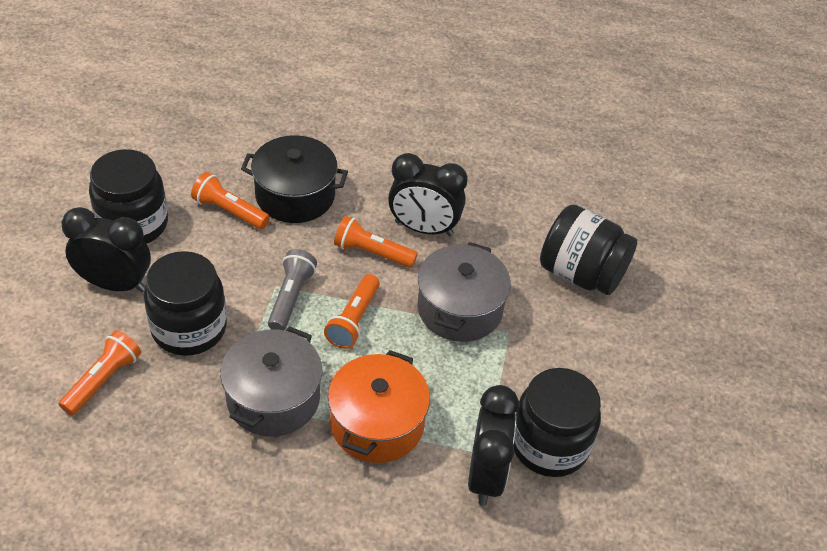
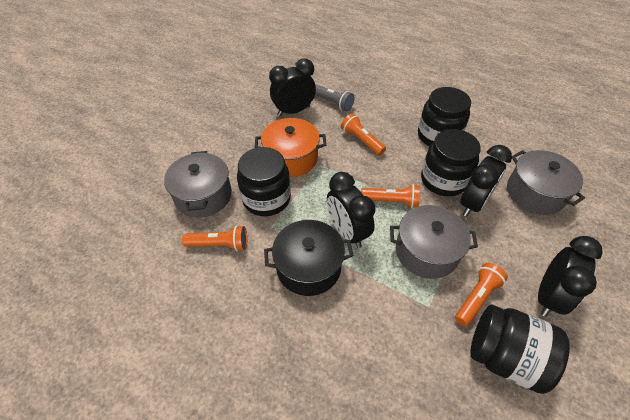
black clock: [62,207,151,292] [388,153,468,236] [468,385,519,506] = 3 -> [269,59,316,116] [327,172,375,248] [460,145,512,217] [538,236,603,317] = 4
grey pot: [220,326,322,437] [418,242,511,342] = 2 -> [164,151,232,218] [390,205,478,279] [507,150,585,215] = 3

